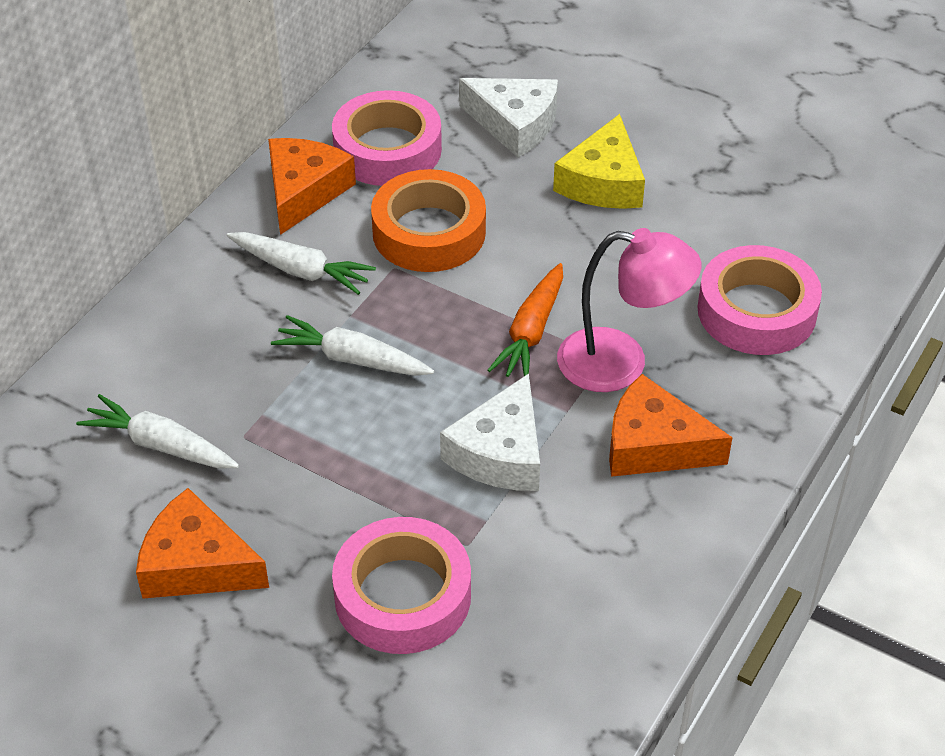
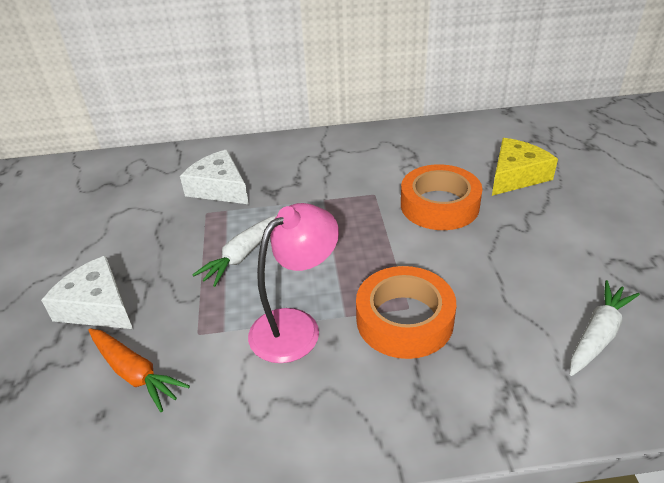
orange cheese: [136,488,269,599] [268,138,356,235] [609,374,733,477] = 3 -> none = 0
orange tape: [371,169,486,272] = 1 -> [356,266,456,359] [401,164,483,230] = 2
pink tape: [332,90,442,186] [332,517,471,654] [697,245,822,355] = 3 -> none = 0
white carrot: [76,394,239,469] [227,232,376,295] [271,315,434,376] = 3 -> [192,215,277,287] [570,280,640,376] = 2

